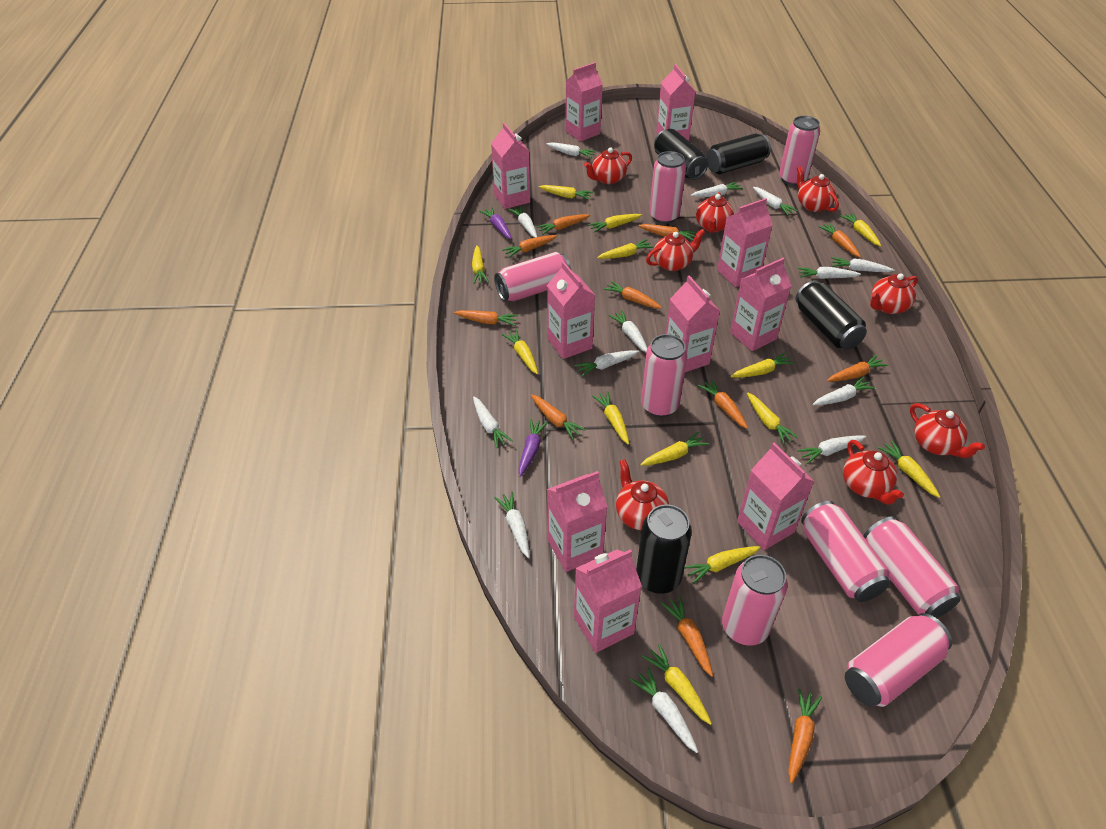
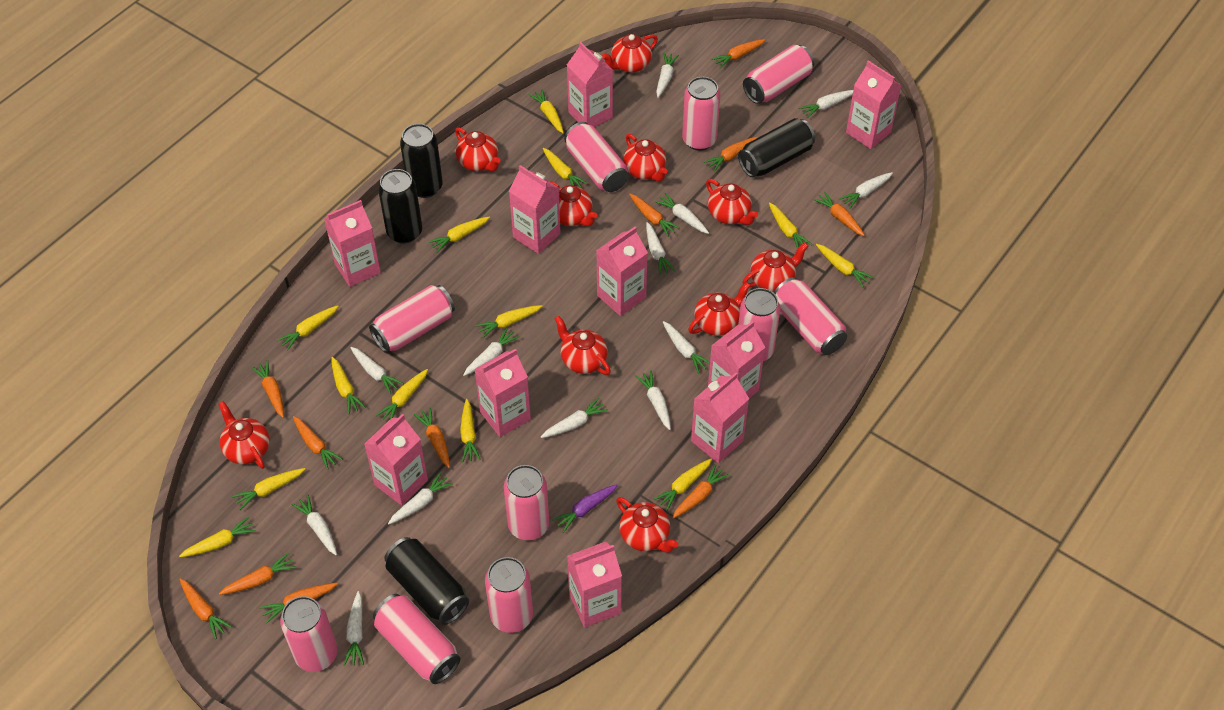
pink can: [494,252,572,301] [641,334,688,417] [649,151,686,224] [722,555,788,646] [779,116,820,186] [801,501,890,602] [845,613,952,707] [864,516,961,618] = 8 -> [280,596,337,672] [369,285,455,353] [373,594,460,684] [485,557,533,633] [504,465,549,540] [564,122,628,192] [682,77,721,151] [738,288,780,361] [743,45,814,104] [774,277,847,355] = 10
purple carrot: [479,207,512,239] [518,419,548,477] = 2 -> [552,484,618,533] = 1
red teapot: [584,147,632,184] [616,459,669,530] [646,229,705,271] [696,192,734,233] [797,166,839,212] [843,440,904,505] [870,273,918,314] [910,403,985,458] = 8 -> [218,401,270,469] [455,127,500,171] [550,181,598,226] [554,316,611,375] [602,34,658,73] [616,497,678,553] [624,134,668,182] [688,282,751,336] [706,179,758,225] [742,242,808,292] = 10

